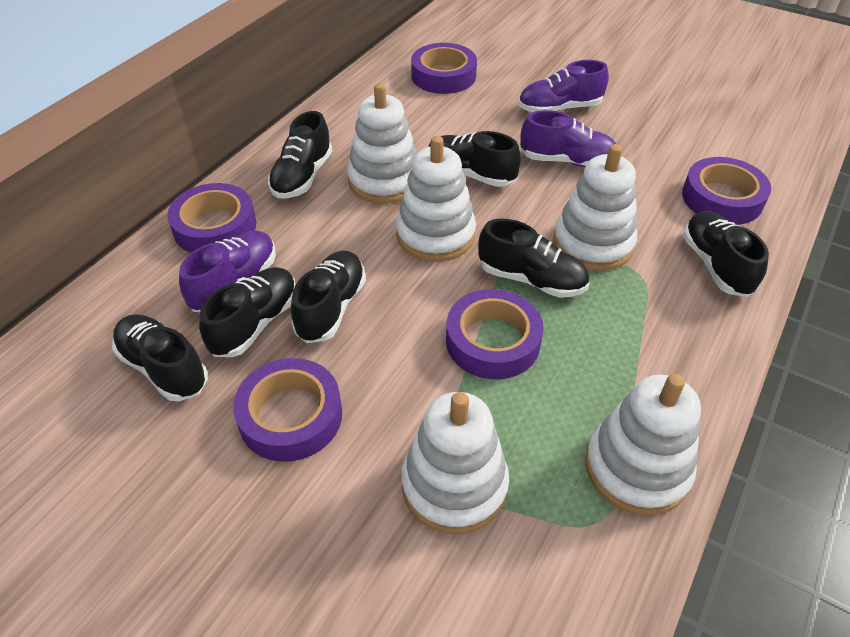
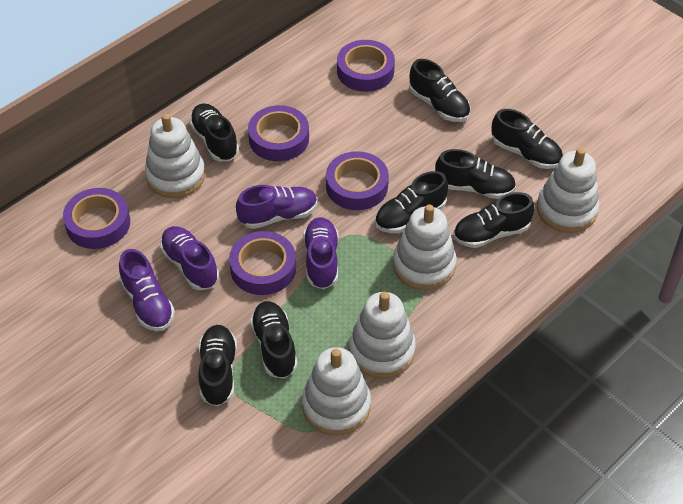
black shoe: [112,314,208,401] [199,267,296,357] [268,111,332,198] [291,251,366,343] [428,131,521,187] [478,219,589,298] [683,211,769,297] = 7 -> [189,103,239,161] [198,325,237,406] [250,301,298,379] [375,171,448,233] [409,59,471,122] [435,149,516,199] [453,192,535,248] [491,109,563,169] = 8
purple shoe: [179,230,276,312] [518,60,609,113] [520,110,616,167] = 3 -> [119,249,175,331] [160,226,219,290] [236,185,318,229] [303,217,339,289] = 4

